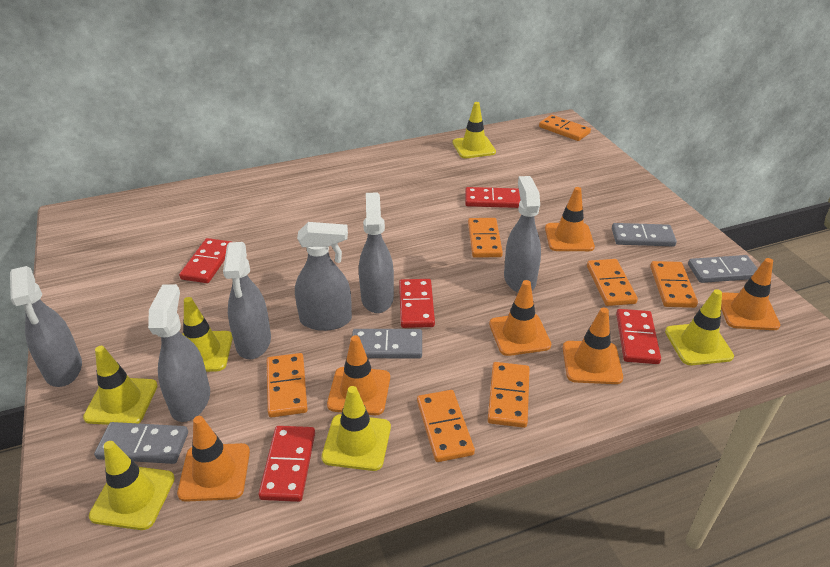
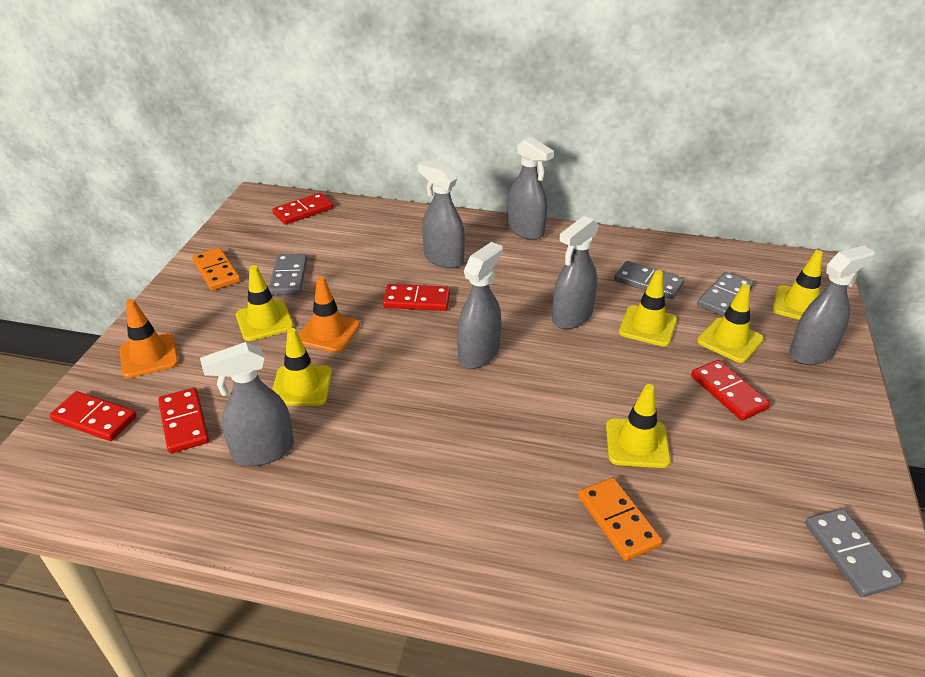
orange domino: [267,353,308,418] [417,390,475,462] [468,218,503,258] [488,362,530,428] [539,115,591,141] [587,259,638,306] [650,261,698,308] = 7 -> [192,248,241,291] [578,478,662,561] = 2
orange traffic cone: [177,416,250,502] [327,335,390,415] [489,280,551,356] [545,187,595,251] [563,308,623,384] [721,258,780,330] = 6 -> [120,299,179,378] [298,276,360,353] = 2

